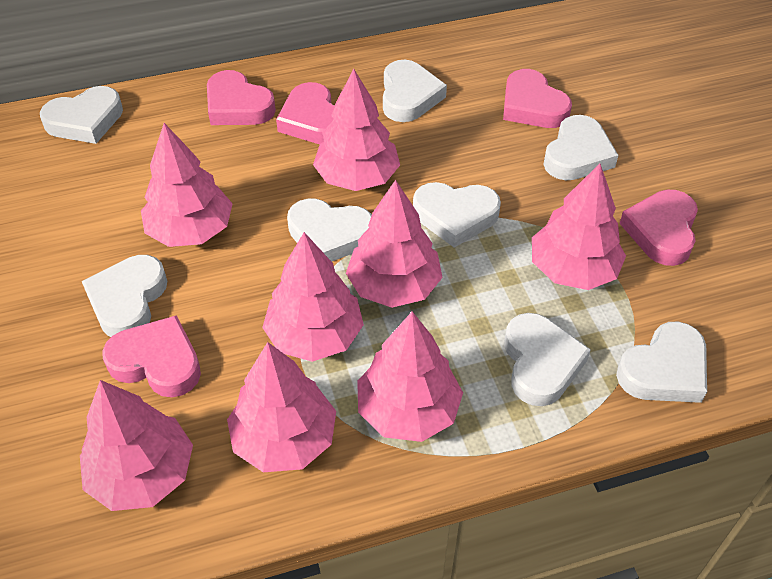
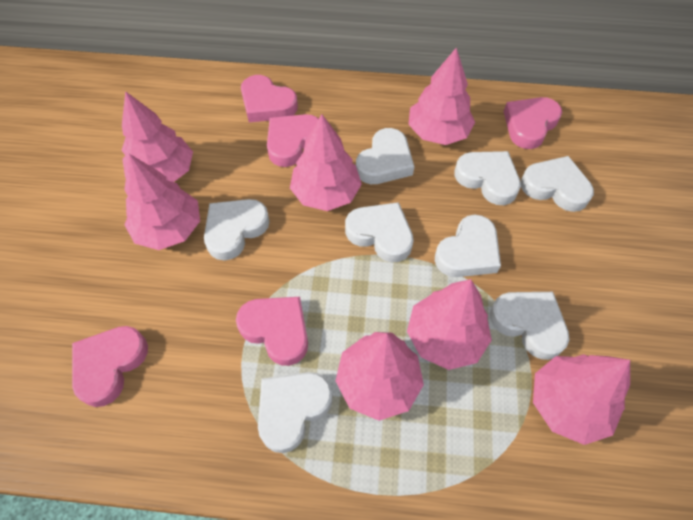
pink tree: [80,380,193,511] [141,123,233,247] [227,342,336,472] [262,232,364,362] [313,69,400,191] [346,180,443,308] [357,312,463,442] [532,163,626,290] = 8 -> [121,91,193,182] [124,154,200,250] [290,114,362,211] [336,332,424,421] [407,279,492,370] [408,47,475,145] [533,354,630,445] = 7

